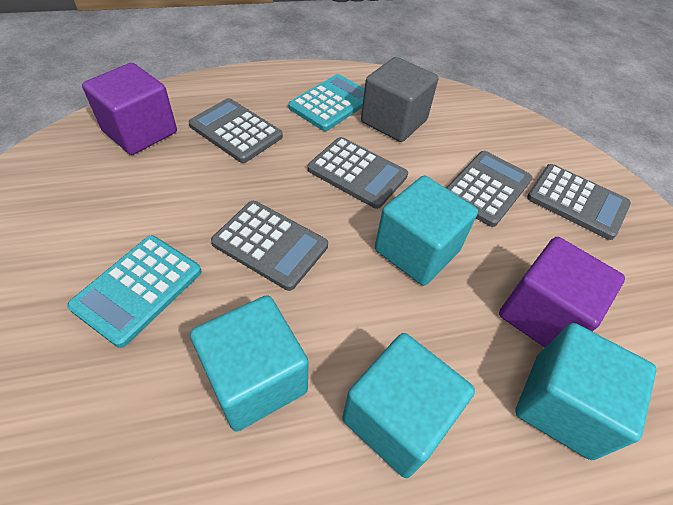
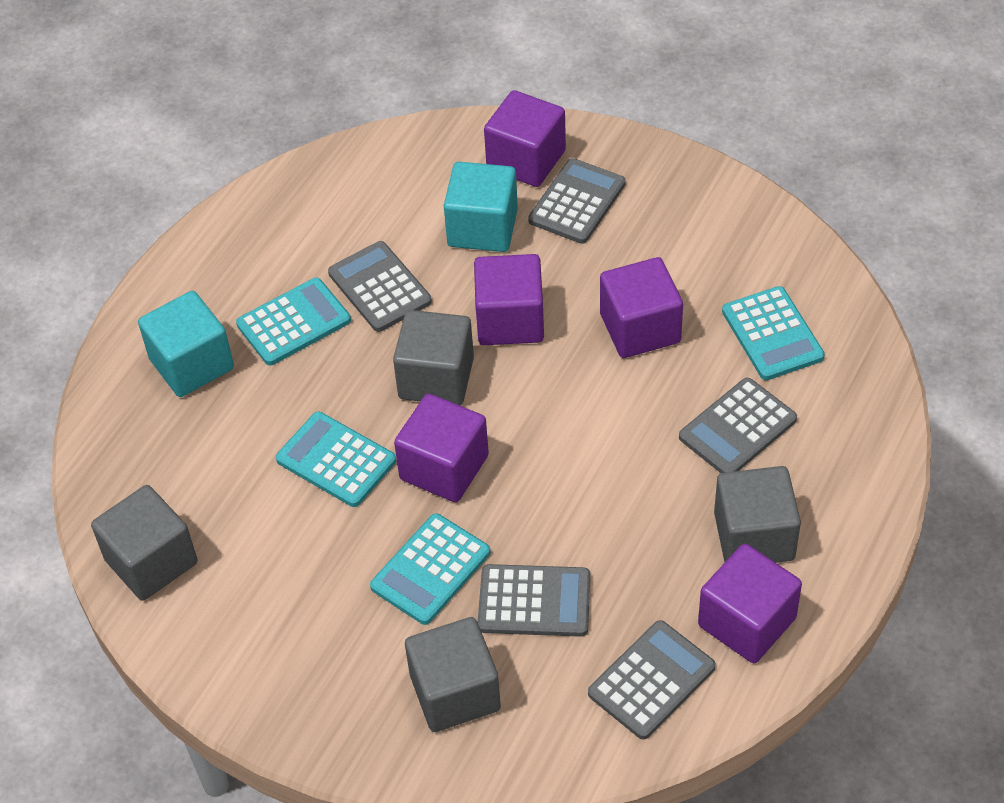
grey cube: [361,57,438,142] = 1 -> [91,485,198,601] [393,310,474,405] [405,617,501,732] [714,466,801,563] = 4
purple cube: [82,63,177,155] [499,237,625,347] = 2 -> [394,393,489,502] [474,254,544,345] [484,90,566,187] [600,257,683,358] [698,544,802,663] = 5
turquoise calculator: [67,235,202,348] [288,74,365,131] = 2 -> [236,278,351,365] [276,412,396,507] [370,513,490,625] [722,286,825,380] = 4
turquoise cube: [190,295,309,432] [342,333,475,478] [375,176,478,286] [515,323,656,460] = 4 -> [138,291,234,397] [444,162,518,252] = 2

